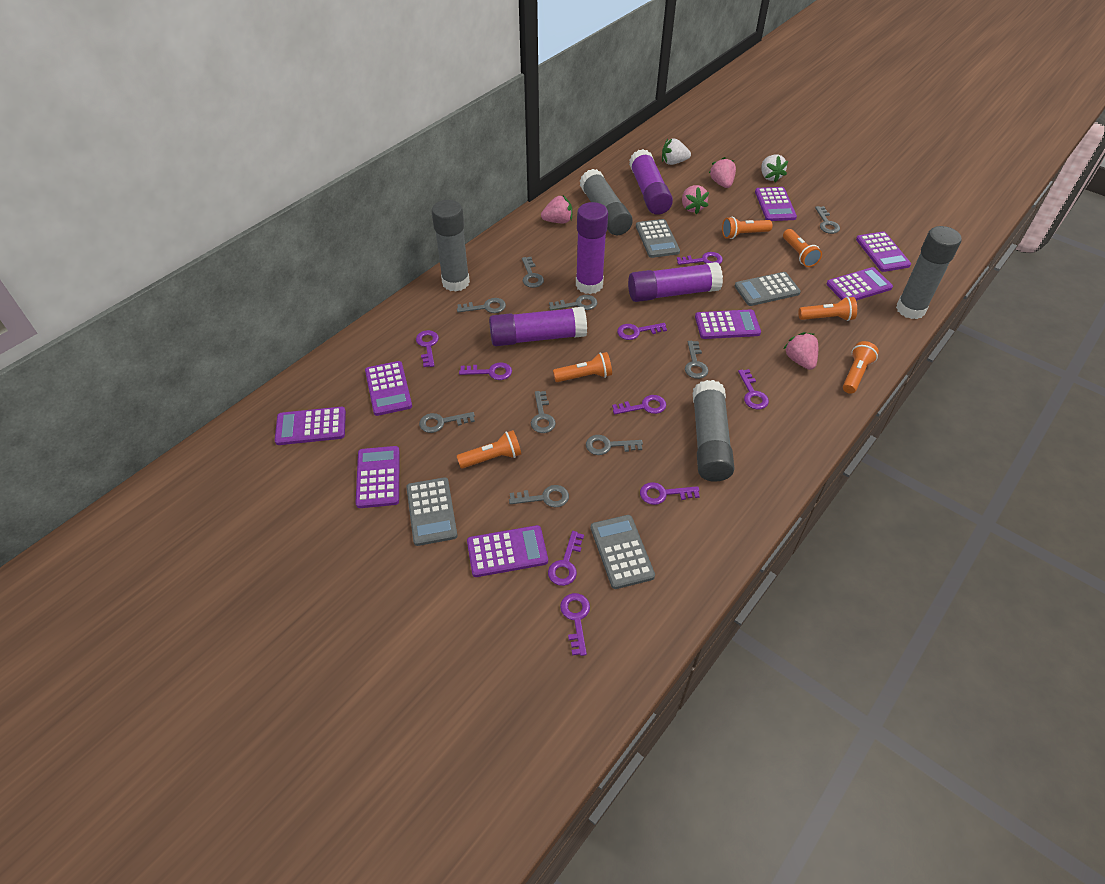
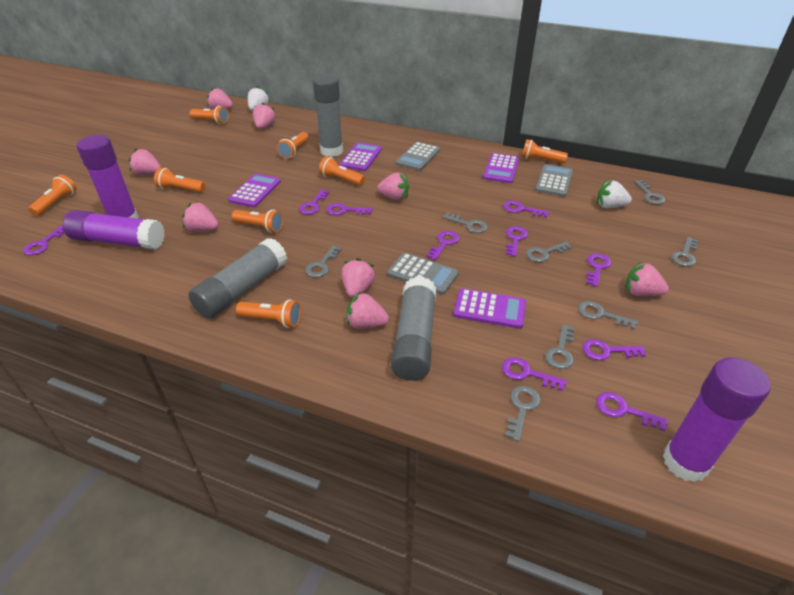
grey calculator: [406,477,458,546] [591,515,655,589] [636,219,680,258] [735,272,801,306] = 4 -> [387,253,459,295] [396,142,440,171] [535,164,573,197] = 3
grey glue stick: [432,200,470,292] [580,169,633,235] [693,380,735,482] [896,226,962,319] = 4 -> [188,238,287,319] [313,75,343,157] [391,276,436,381] = 3
grey key: [419,412,475,433] [457,298,506,313] [509,485,569,508] [522,257,544,288] [531,391,556,433] [549,295,597,310] [586,435,643,455] [685,341,708,379] [815,206,840,234] = 9 -> [305,245,342,278] [443,212,488,233] [505,386,541,442] [526,242,572,262] [545,324,575,369] [578,301,638,330] [634,180,665,204] [671,237,698,267] = 8
orange flashlight: [457,430,521,469] [553,352,612,382] [722,217,772,239] [783,229,822,267] [798,297,857,321] [843,341,879,394] = 6 -> [28,175,76,216] [154,168,205,192] [190,106,229,124] [232,209,284,233] [236,299,301,328] [277,132,309,159] [319,156,365,186] [521,139,568,163] = 8
pink strawberry: [541,195,572,223] [682,185,709,214] [709,157,736,188] [784,332,818,370] = 4 -> [129,149,161,175] [182,202,219,232] [207,88,233,110] [253,102,277,129] [342,258,375,298] [347,292,389,329] [377,173,409,200] [625,262,669,296] = 8
purple calculator: [275,407,346,445] [356,446,400,508] [365,361,412,416] [467,525,548,577] [695,309,761,339] [755,187,797,221] [826,267,893,301] [856,231,911,272] = 8 -> [228,173,281,207] [340,142,382,171] [453,288,526,329] [483,153,519,183] = 4
purple glue stick: [489,307,587,346] [576,202,608,294] [628,262,723,302] [629,149,673,215] = 4 -> [63,210,165,250] [76,135,139,219] [663,357,770,482] = 3
purple key: [416,330,439,367] [459,362,512,380] [548,531,584,586] [560,593,590,656] [612,395,666,414] [617,323,667,340] [640,482,700,505] [677,252,723,265] [738,369,769,410] = 9 -> [23,225,64,255] [299,190,329,215] [327,203,372,215] [427,231,459,260] [502,357,567,391] [503,201,550,218] [506,226,528,257] [582,339,646,360] [586,253,611,287] [596,392,668,431] = 10

